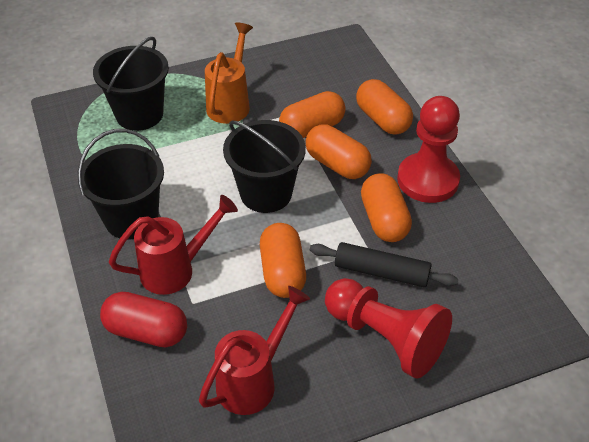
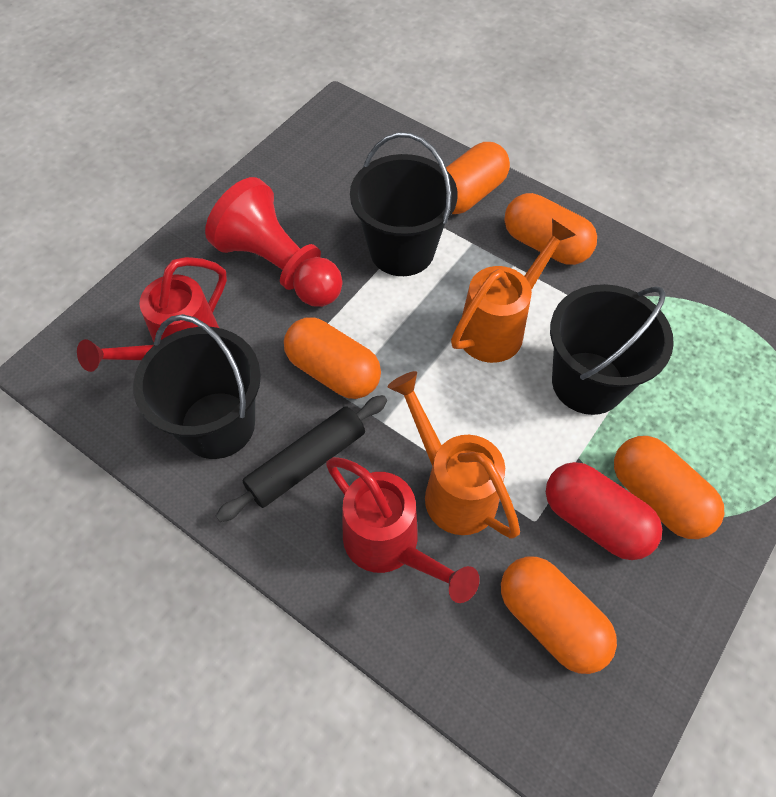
orange watering can: [205,23,253,124] = 1 -> [387,371,520,539] [451,219,576,363] = 2
red pawn: [325,278,452,379] [397,96,460,203] = 2 -> [205,177,343,307] = 1

